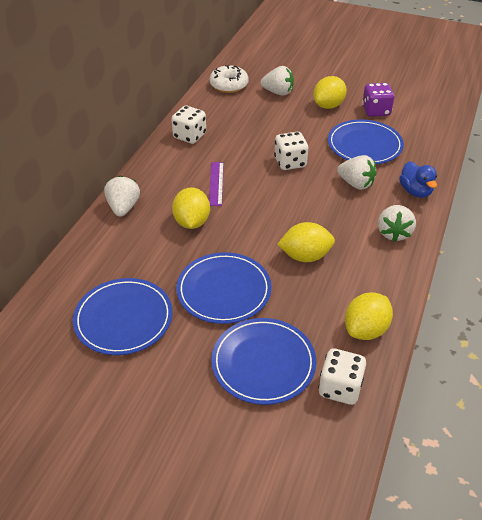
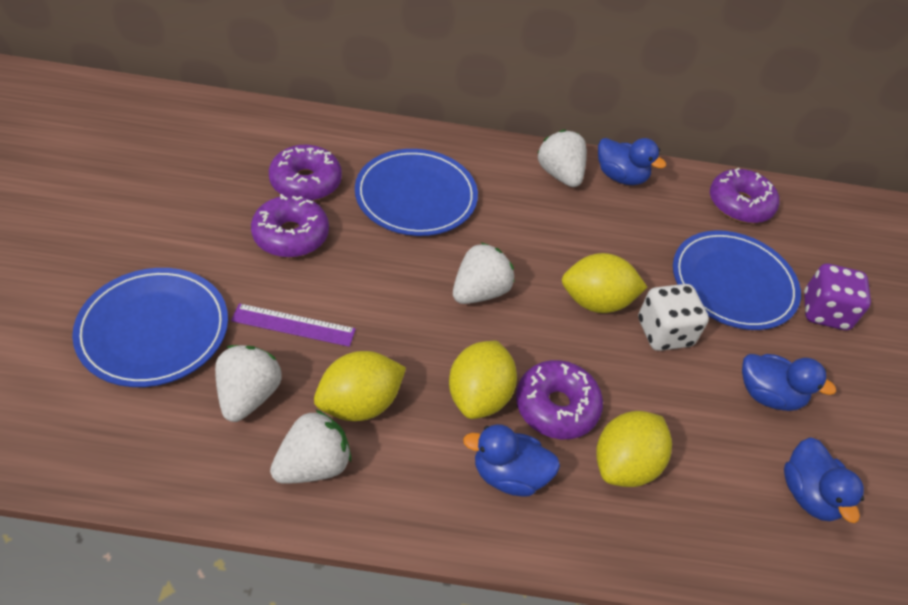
blue duck: [399,161,437,198] = 1 -> [463,424,560,496] [598,138,666,185] [742,354,837,411] [784,438,864,523] = 4
blue plate: [73,278,173,355] [176,252,272,324] [211,318,316,405] [328,119,404,164] = 4 -> [72,268,228,387] [355,149,478,236] [673,230,801,330] = 3
purple donut: none = 0 -> [251,194,329,258] [269,145,342,201] [516,360,603,439] [710,168,779,223] = 4
white dice: [171,106,206,144] [274,132,308,170] [318,348,366,405] = 3 -> [638,284,709,351] = 1
white donut: [210,65,249,93] = 1 -> none = 0

